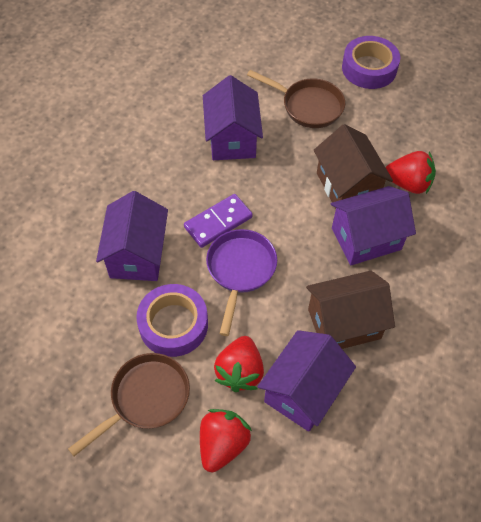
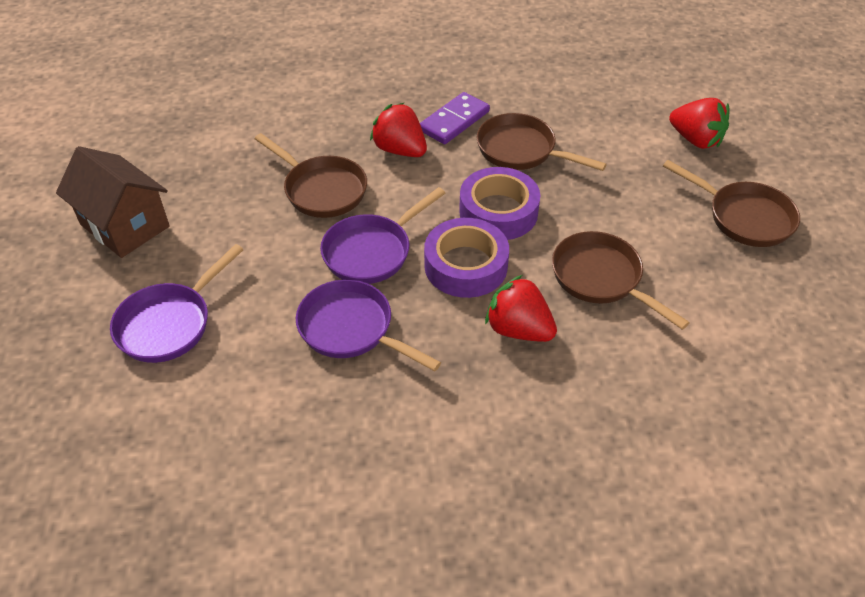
brown house: [306,271,395,349] [314,124,393,209] = 2 -> [56,146,170,258] = 1
brown pan: [68,353,190,456] [247,70,345,128] = 2 -> [255,133,367,218] [477,113,607,171] [552,231,690,330] [663,160,800,247] = 4
purple house: [96,191,168,281] [203,75,263,160] [258,330,356,431] [331,186,416,266] = 4 -> none = 0
purple pan: [206,229,277,336] = 1 -> [110,244,244,363] [296,279,441,371] [320,187,445,284] = 3

